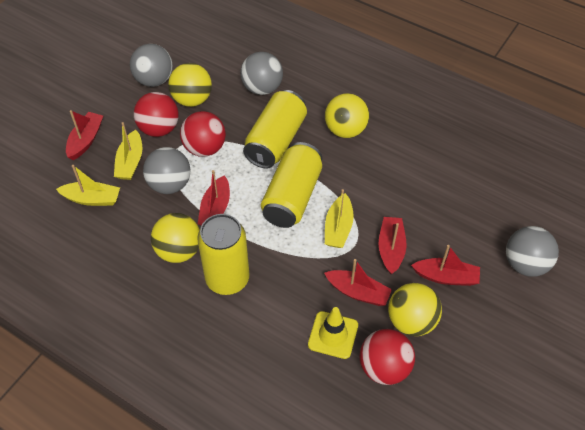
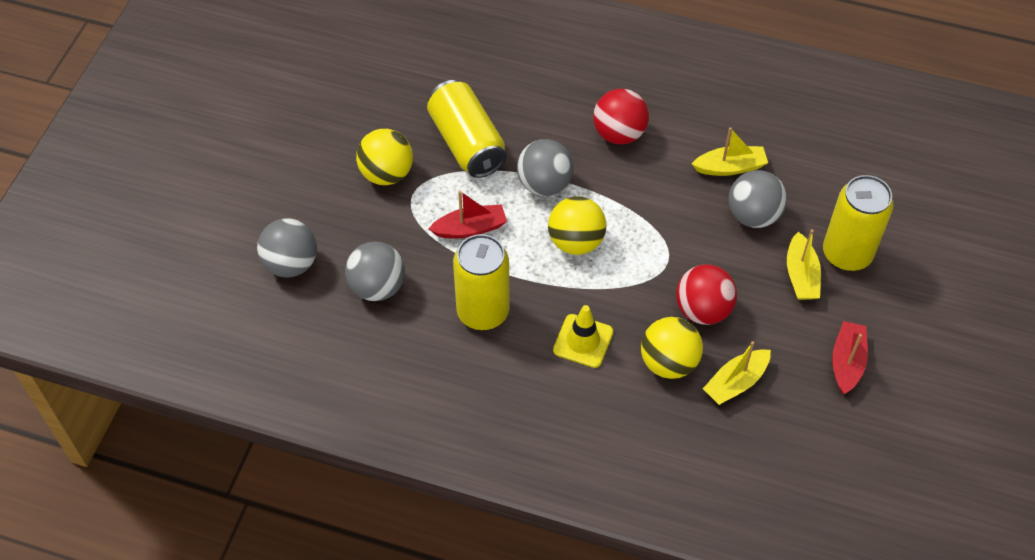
red ball: [134,92,179,137] [180,111,226,157] [360,329,415,385] = 3 -> [593,89,649,144] [676,264,737,325] = 2
red boat: [66,110,103,160] [198,170,230,226] [324,259,392,306] [379,217,407,274] [411,245,480,286] = 5 -> [429,191,507,238] [832,321,868,394] = 2
yellow ball: [151,213,200,263] [168,63,212,107] [325,93,369,138] [388,283,442,336] = 4 -> [356,129,413,185] [548,196,606,255] [641,317,703,379] = 3

